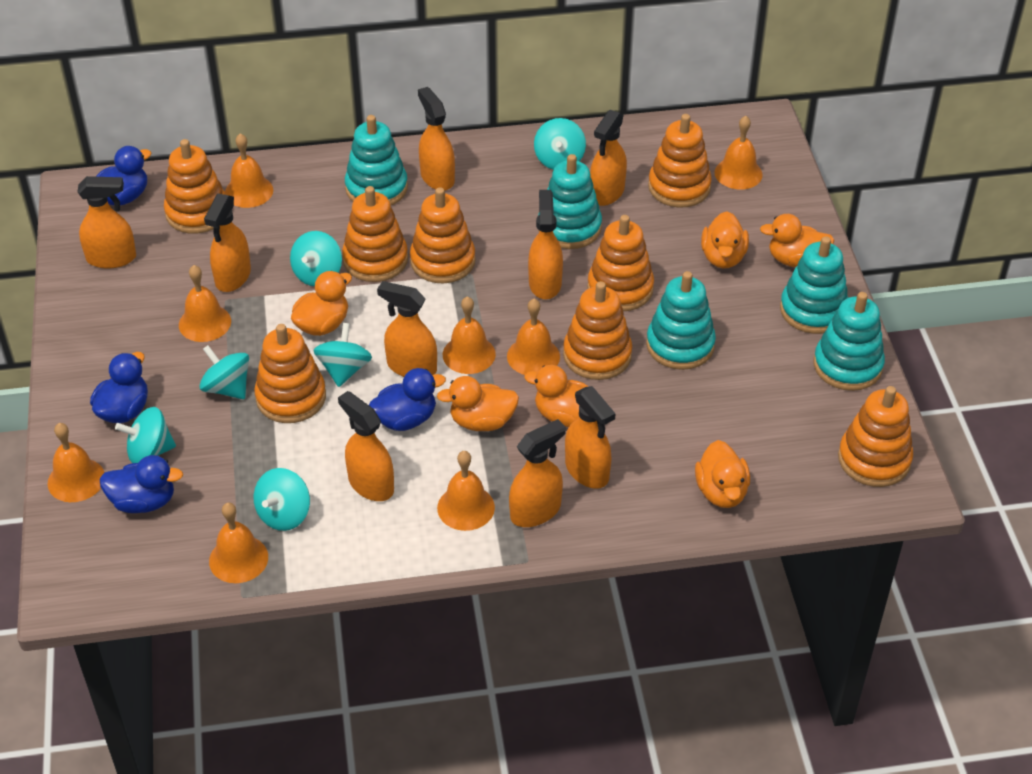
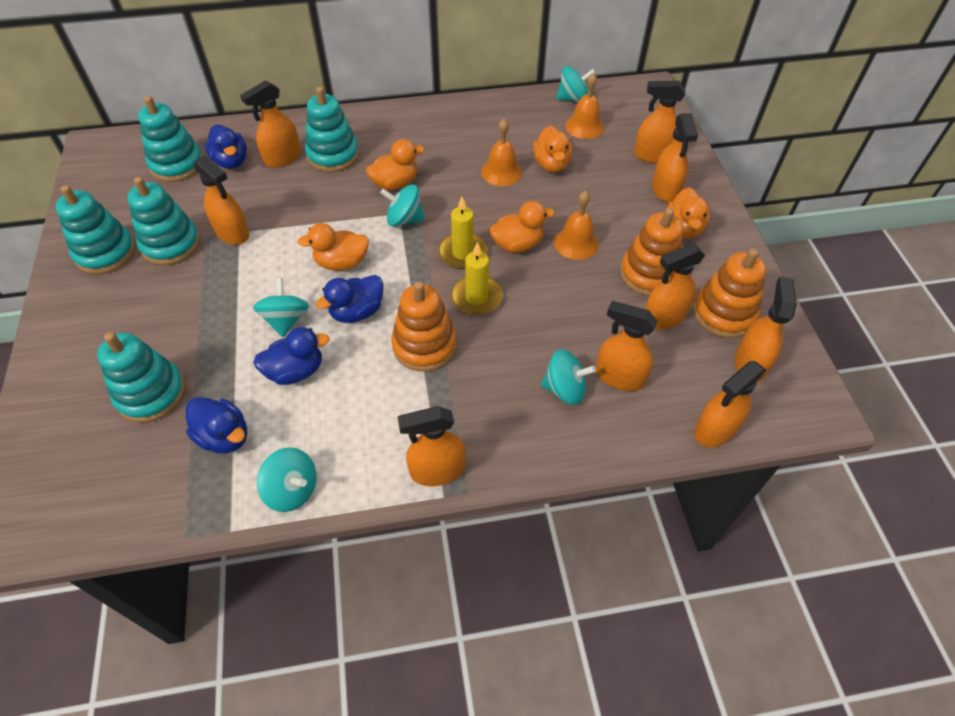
orange bell: [47,423,105,502] [179,265,231,342] [209,503,268,583] [225,133,273,208] [437,451,495,531] [443,296,496,374] [507,299,560,375] [715,116,763,190] = 8 -> [481,119,522,186] [554,191,599,260] [565,73,604,139] = 3
orange duck: [291,271,352,336] [437,376,519,431] [524,365,589,427] [695,440,750,508] [701,211,749,269] [760,214,835,267] = 6 -> [297,223,369,271] [366,139,425,190] [490,201,555,253] [533,126,573,173] [667,187,710,239] = 5
orange stacking toy: [164,139,226,234] [254,324,326,423] [342,186,408,282] [410,187,476,283] [563,281,632,380] [587,215,654,311] [648,114,712,208] [838,386,913,487] = 8 -> [391,281,457,372] [620,208,683,296] [693,249,766,338] = 3
turquoise spinning top: [115,407,176,463] [199,345,249,399] [254,468,310,531] [290,231,342,286] [314,323,372,387] [534,118,586,170] = 6 -> [253,278,309,337] [257,447,316,512] [380,184,425,227] [541,349,596,405] [556,66,595,102] = 5
yellow candle: none = 0 -> [438,197,488,269] [451,242,503,315] = 2

